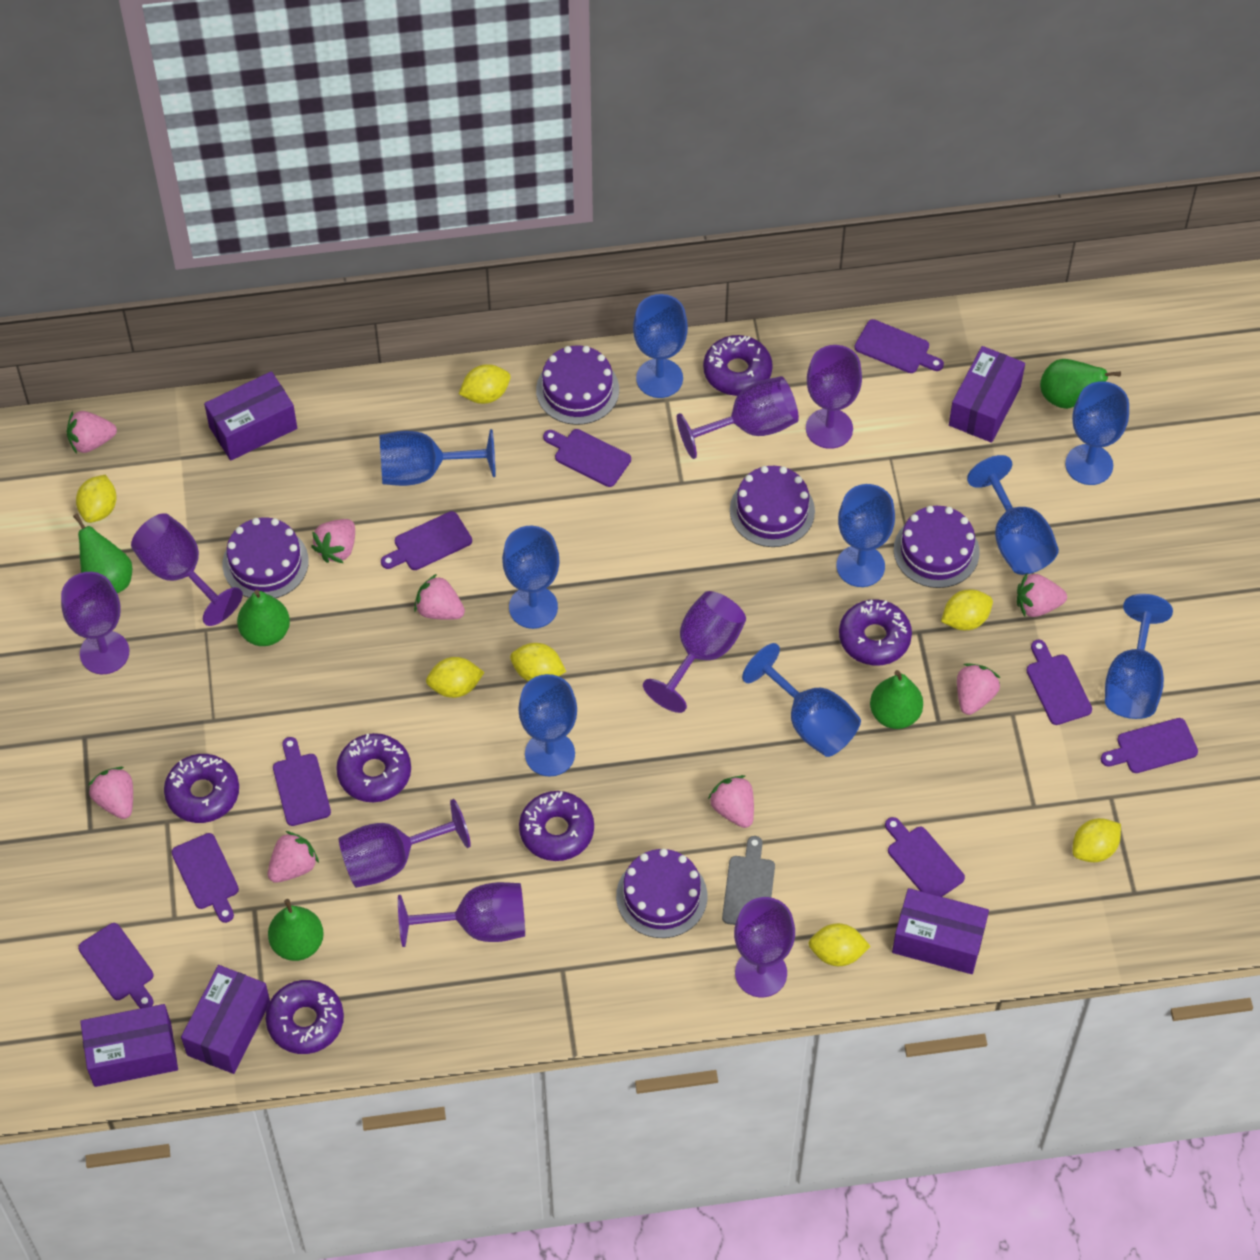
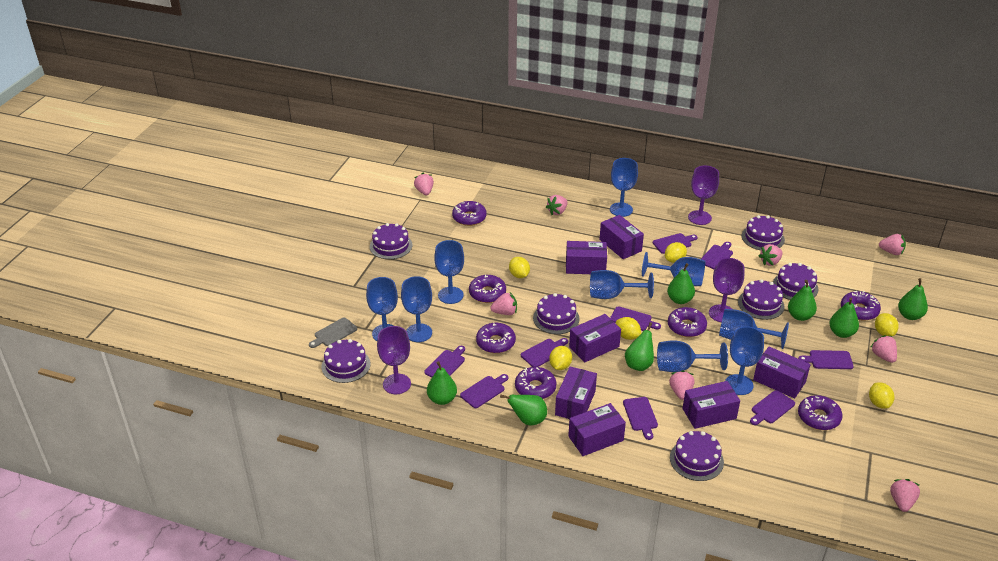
green pear: [73,513,132,594] [237,590,290,646] [268,899,324,961] [870,670,923,729] [1040,359,1121,409] = 5 -> [427,361,457,405] [500,395,547,425] [625,322,654,371] [667,263,695,304] [788,280,817,321] [830,298,859,338] [898,278,928,320] = 7
purple box: [80,1004,178,1087] [181,965,270,1074] [204,371,297,461] [892,888,989,974] [949,346,1025,443] = 5 -> [555,366,597,419] [566,241,607,274] [568,403,626,456] [569,314,621,362] [599,215,644,259] [682,381,740,429] [753,347,811,398] = 7
purple cake: [223,517,309,598] [536,345,619,425] [616,849,708,938] [730,466,815,547] [894,506,980,588] = 5 -> [322,339,371,383] [370,223,412,259] [533,293,580,334] [670,431,724,481] [738,279,784,320] [742,215,785,250] [773,263,818,300] = 7
purple donut: [164,754,239,823] [266,980,344,1054] [336,733,411,802] [519,791,594,861] [703,335,773,396] [839,599,912,666] = 6 -> [452,201,487,226] [469,275,506,303] [476,323,516,353] [515,367,557,399] [668,307,707,337] [798,395,842,430] [841,290,881,320] = 7
purple goblet: [61,572,129,674] [131,513,243,626] [339,799,471,888] [398,882,525,947] [643,591,746,713] [677,376,799,459] [734,897,795,997] [806,345,862,449] = 8 -> [377,326,411,394] [688,166,719,225] [709,258,744,322] = 3
yellow lemon: [76,475,116,523] [426,657,484,698] [459,364,511,404] [510,643,566,681] [808,923,871,966] [941,589,993,630] [1073,818,1121,862] = 7 -> [509,257,530,278] [549,346,572,370] [616,317,641,340] [665,242,687,263] [869,383,895,409] [875,313,899,336] = 6

